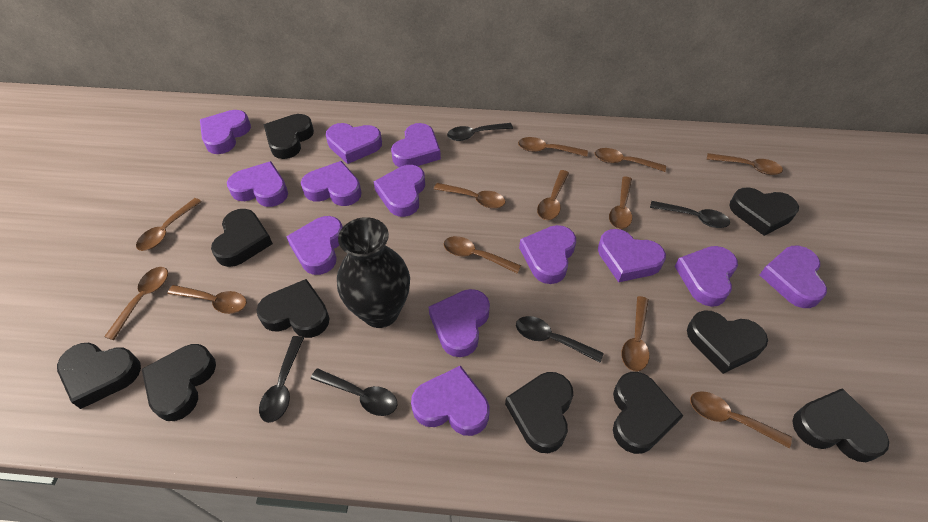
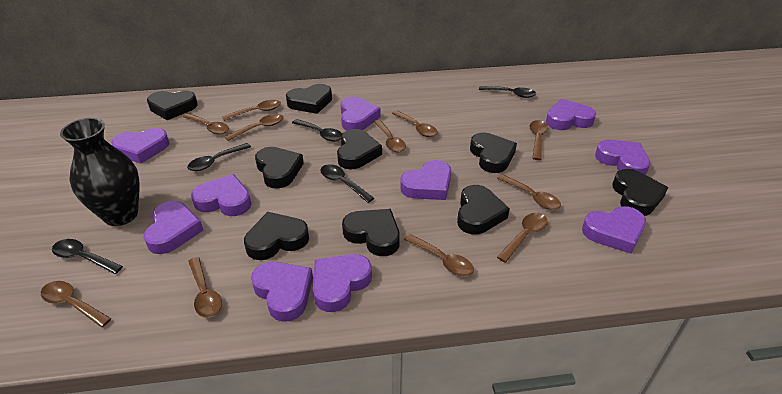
black heart: [57,343,141,409] [142,344,216,421] [211,209,273,267] [256,279,330,338] [264,114,314,159] [505,372,573,453] [613,372,684,454] [687,310,768,374] [729,188,799,236] [792,388,889,462] = 10 -> [147,90,198,120] [244,212,309,260] [255,147,304,189] [286,84,332,114] [337,129,382,170] [342,209,400,256] [457,185,510,234] [470,132,517,173] [612,169,668,216] = 9
brown spoon: [104,267,168,340] [136,198,202,251] [167,285,247,314] [434,183,505,208] [444,236,521,274] [518,137,588,157] [537,170,569,220] [595,148,666,172] [609,176,632,229] [621,296,649,372] [690,391,792,448] [707,153,783,175] = 12 -> [41,281,111,327] [183,113,229,134] [188,257,222,318] [222,100,281,121] [225,114,283,141] [374,120,406,153] [392,111,438,137] [404,234,474,276] [497,174,561,210] [497,213,548,263] [529,120,548,160] = 11
purple heart: [200,110,251,154] [227,161,288,207] [286,216,343,275] [301,161,362,206] [326,123,382,164] [374,165,425,217] [391,123,441,167] [411,365,489,436] [429,289,490,357] [519,225,576,284] [598,229,666,282] [675,246,738,307] [760,246,827,308] = 13 -> [111,128,169,164] [143,201,203,254] [191,174,251,216] [251,262,313,322] [313,254,372,312] [340,97,381,131] [400,160,451,200] [546,99,596,130] [582,206,646,254] [595,140,650,175] = 10

